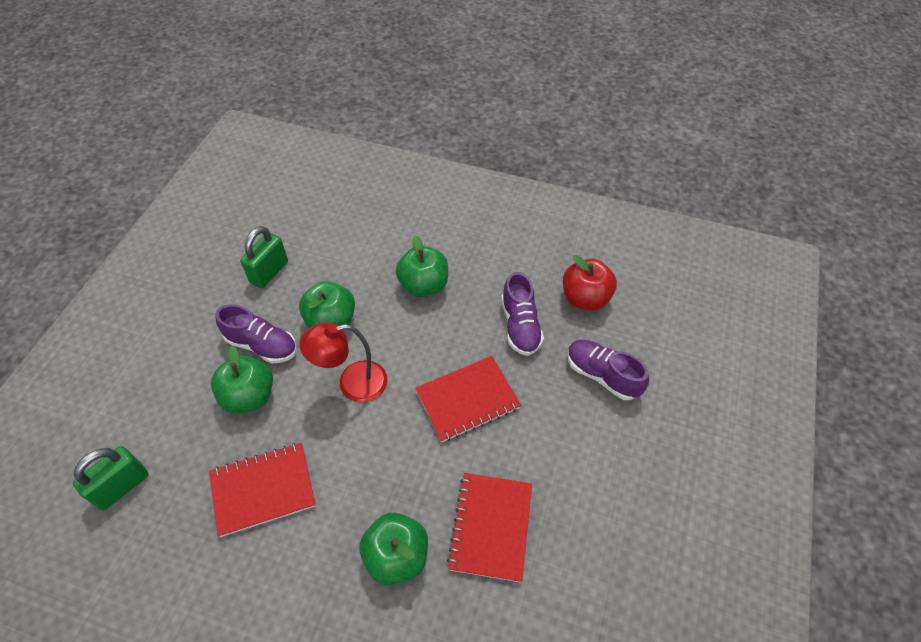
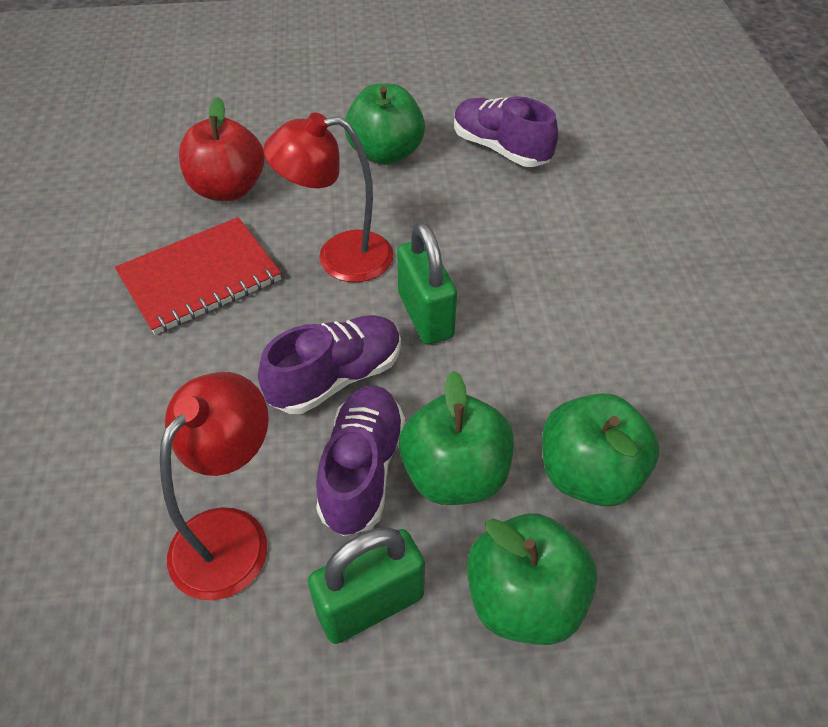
red lamp: [299,322,387,403] = 1 -> [160,372,269,600] [263,113,393,282] = 2
red notebook: [209,443,316,537] [415,356,521,442] [447,473,532,582] = 3 -> [115,217,281,335] = 1

